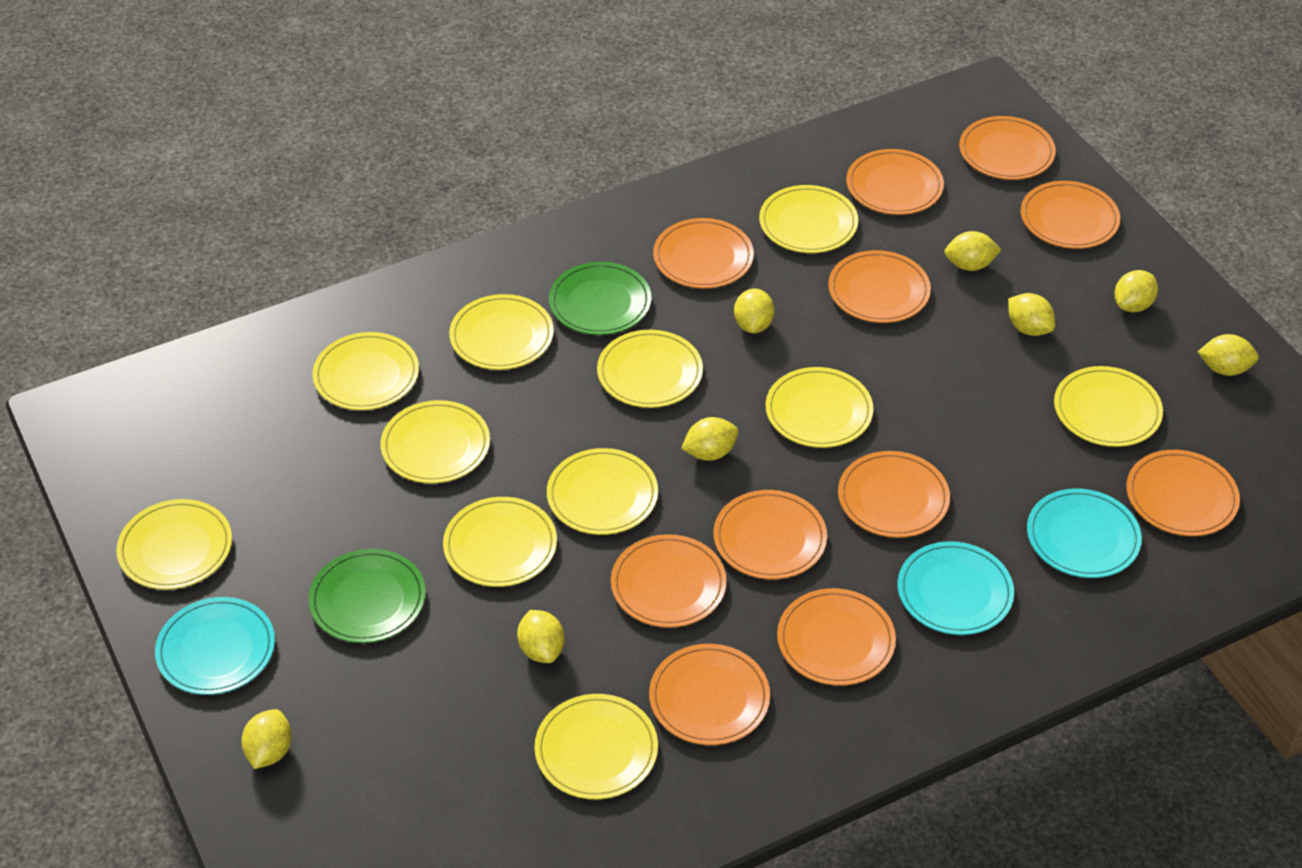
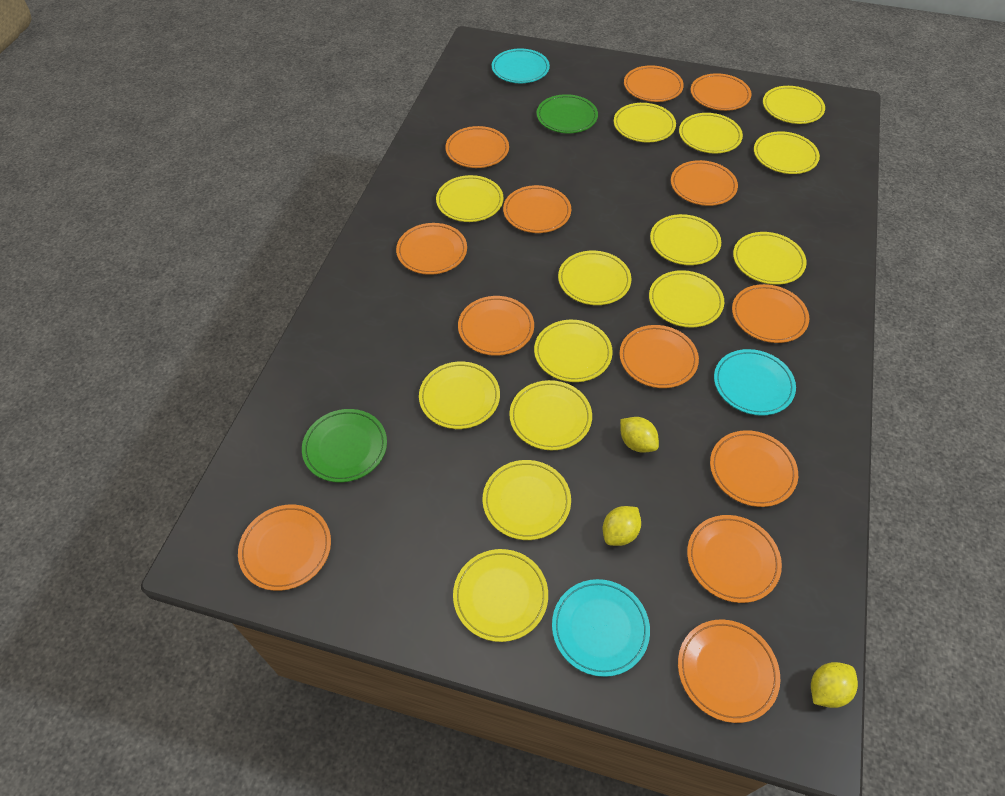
orange plate: [611,534,727,628] [649,644,770,745] [653,218,754,289] [714,490,827,579] [777,588,896,686] [828,250,931,323] [838,451,950,538] [846,149,944,215] [959,116,1056,180] [1021,181,1120,249] [1126,450,1240,536] = 11 -> [238,505,331,591] [396,223,467,275] [445,126,509,168] [458,296,534,356] [503,185,571,233] [620,325,699,388] [624,65,684,102] [671,160,738,206] [678,620,780,723] [687,515,782,603] [691,73,751,111] [710,430,798,507] [732,284,809,343] = 13
yellow lemon: [241,709,292,769] [517,610,565,663] [681,417,739,461] [734,289,775,333] [944,231,1001,271] [1008,293,1055,336] [1114,270,1158,312] [1198,334,1259,376] = 8 -> [603,506,641,546] [620,417,659,453] [811,662,858,708] = 3
yellow plate: [116,499,232,590] [312,332,419,410] [380,400,490,483] [443,497,557,587] [449,294,554,370] [535,694,658,799] [547,448,658,535] [597,330,703,408] [759,185,858,253] [766,367,873,448] [1054,366,1163,447] = 11 -> [419,362,500,429] [436,175,503,222] [453,549,548,642] [483,460,571,540] [509,380,592,450] [534,320,613,382] [558,251,631,305] [614,103,676,142] [649,270,724,328] [650,214,721,265] [679,113,743,154] [733,232,807,285] [754,131,820,174] [763,86,825,124] = 14

